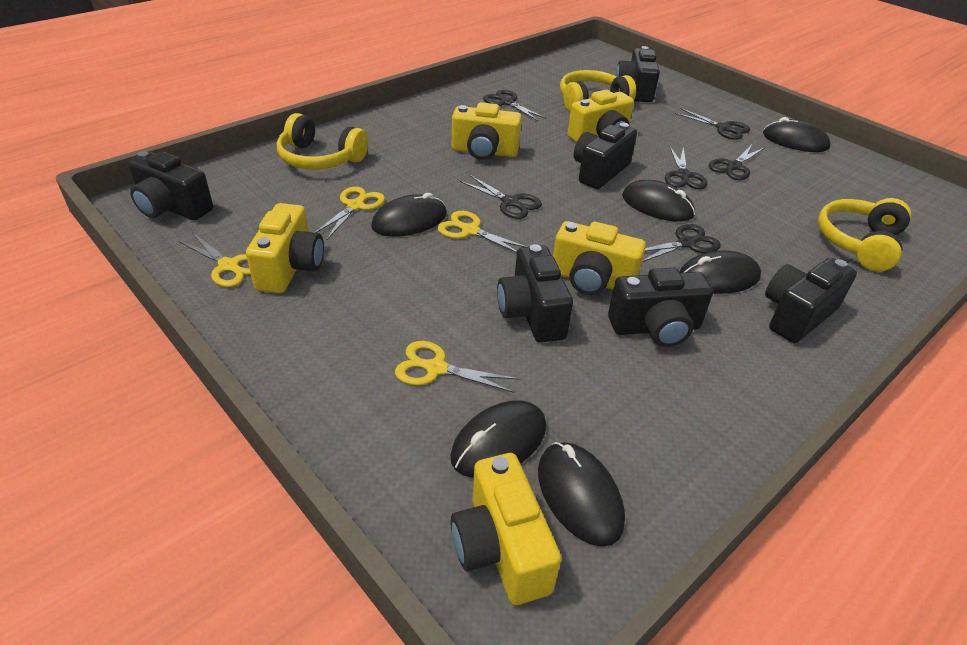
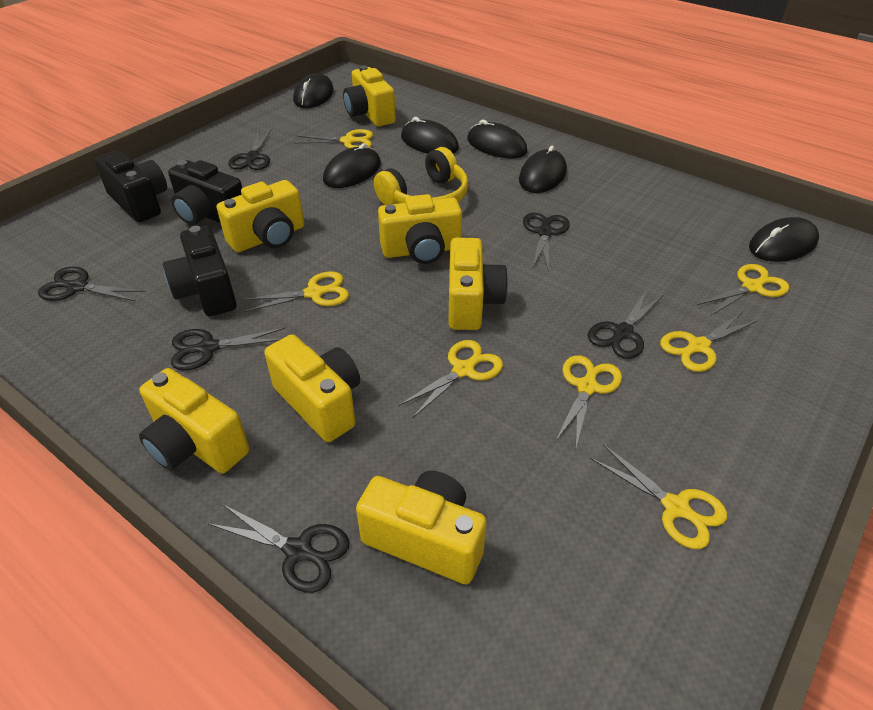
black camera: [128,151,213,220] [497,244,573,343] [574,123,637,189] [608,268,713,347] [616,46,660,102] [765,258,857,343] = 6 -> [95,151,167,222] [163,226,237,316] [168,160,242,225] = 3
yellow camera: [246,203,324,293] [451,453,561,605] [452,102,522,160] [553,221,646,295] [567,90,634,143] = 5 -> [139,368,249,473] [217,180,304,252] [264,334,360,442] [343,65,396,127] [356,471,487,585] [378,194,462,264] [448,238,508,330] = 7
yellow headphones: [277,113,368,170] [560,70,636,112] [818,198,911,272] = 3 -> [374,147,469,205] = 1
yellow scissors: [178,232,251,287] [314,187,385,241] [395,341,519,393] [438,211,527,253] = 4 -> [241,271,349,313] [294,129,373,149] [398,340,503,419] [555,355,622,447] [590,444,727,549] [660,311,758,372] [697,264,789,316] = 7

